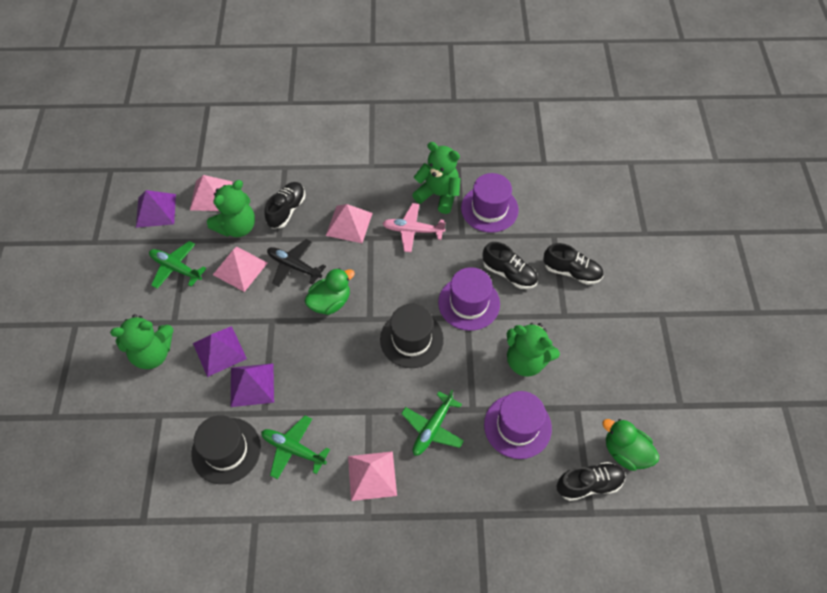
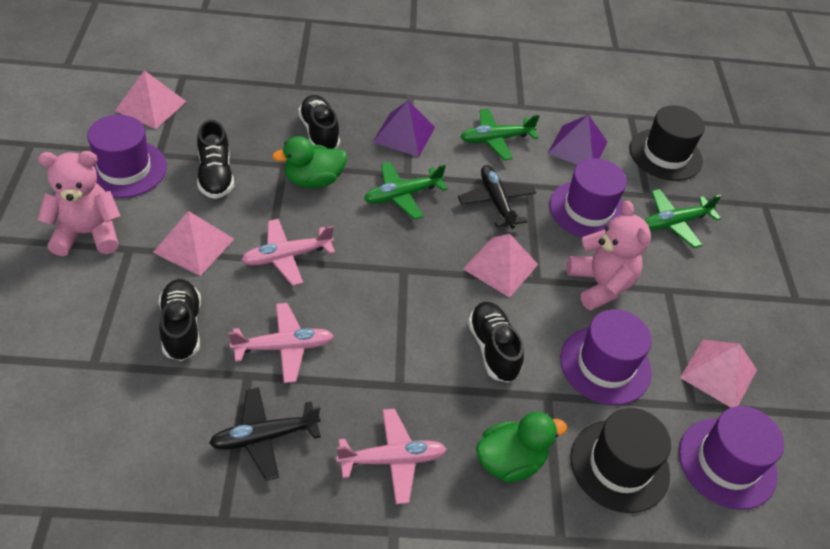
black plane: [267,239,326,287] = 1 -> [209,388,321,481] [458,165,536,229] = 2
green teddy bear: [110,314,173,369] [207,180,255,237] [412,142,460,214] [506,323,560,377] = 4 -> none = 0
pink plane: [382,203,446,252] = 1 -> [228,303,334,383] [242,219,335,286] [336,409,447,504] = 3
pink teddy bear: none = 0 -> [38,151,121,256] [566,201,651,310] = 2
purple hat: [438,267,500,331] [461,173,519,233] [484,391,552,459] = 3 -> [87,115,167,198] [549,158,627,238] [560,309,652,405] [679,406,784,510] = 4
purple pyramid: [136,190,176,228] [193,326,247,377] [231,363,274,407] = 3 -> [373,100,435,157] [547,114,607,165] = 2

